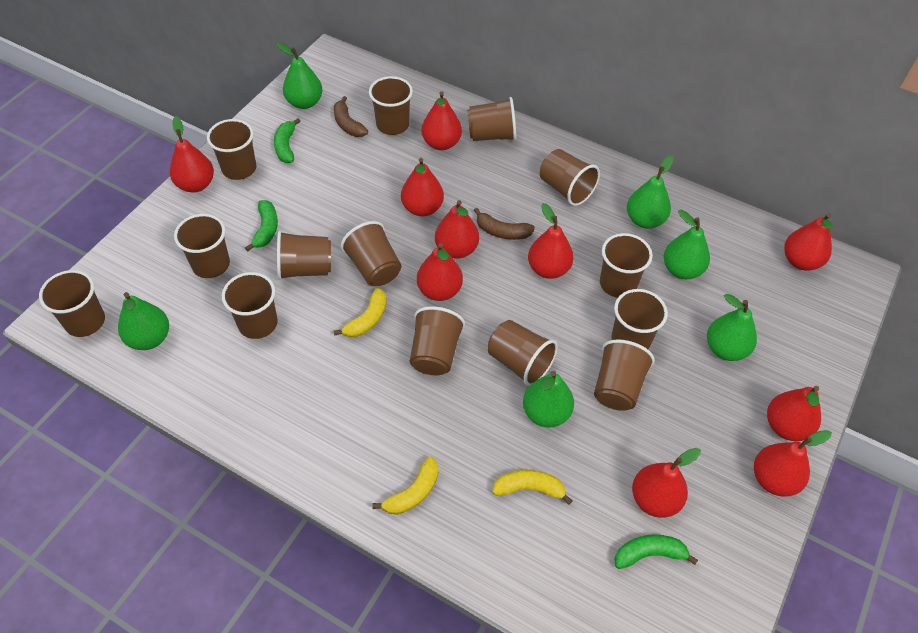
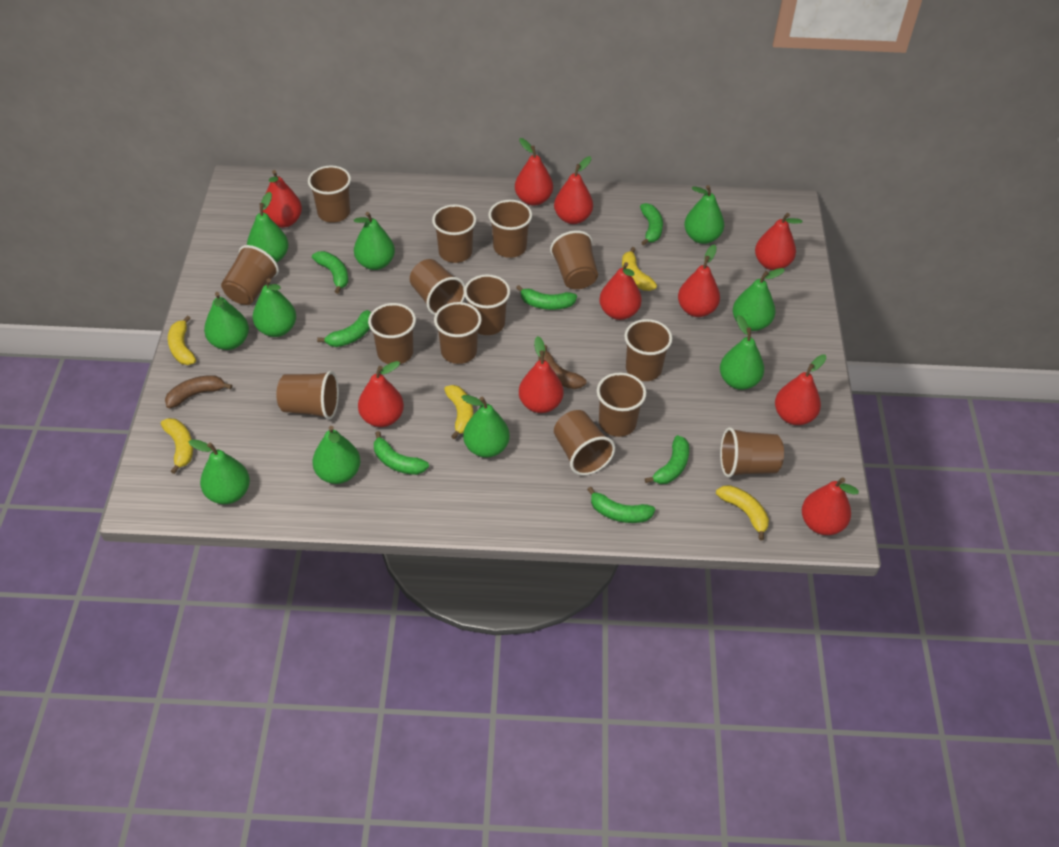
green banana: [245,200,278,252] [274,118,301,163] [614,534,698,569] = 3 -> [312,251,348,294] [317,310,371,347] [374,431,429,475] [516,285,577,310] [587,487,655,523] [640,203,663,246] [645,435,689,484] = 7
green pear: [118,292,169,350] [277,42,322,109] [523,371,574,428] [627,155,674,229] [664,210,710,279] [707,294,757,361] = 6 -> [188,439,250,504] [204,292,249,350] [247,192,289,263] [253,278,296,337] [312,426,360,484] [354,212,395,270] [461,395,510,458] [684,185,724,244] [720,315,764,390] [733,268,785,331] = 10
yellow banana: [334,288,387,337] [372,457,438,515] [492,470,572,505] = 3 -> [161,418,193,474] [168,316,196,365] [444,385,473,439] [622,247,657,291] [716,485,769,541] = 5

